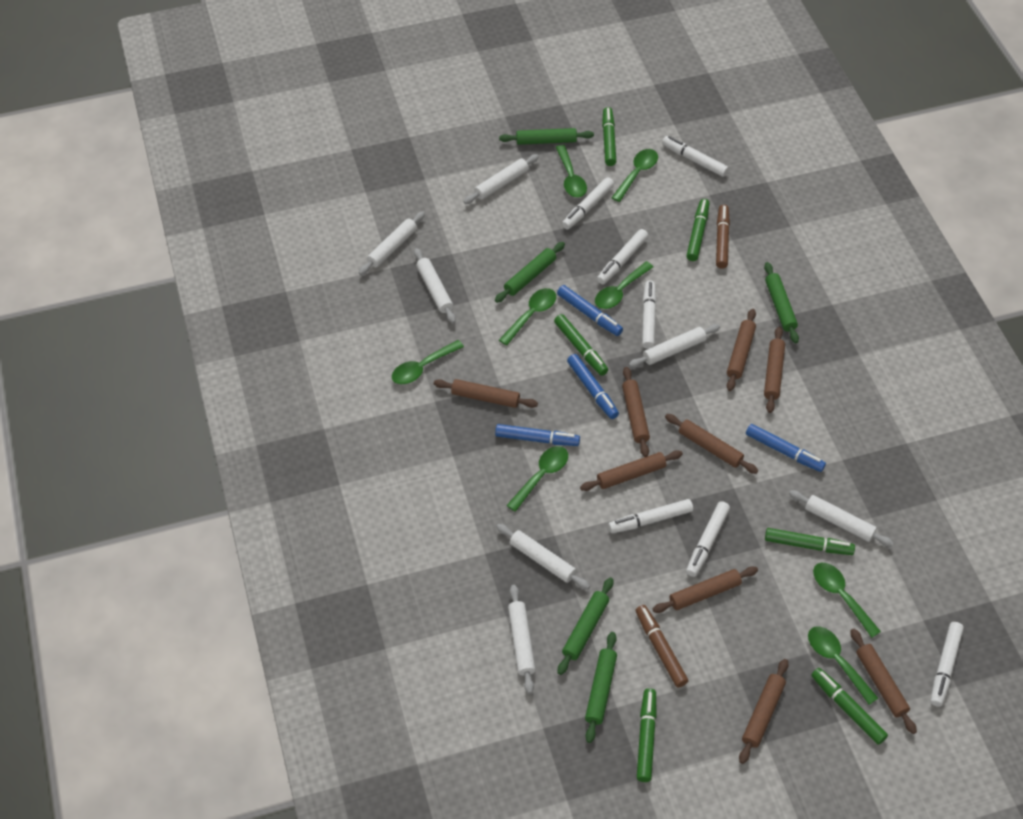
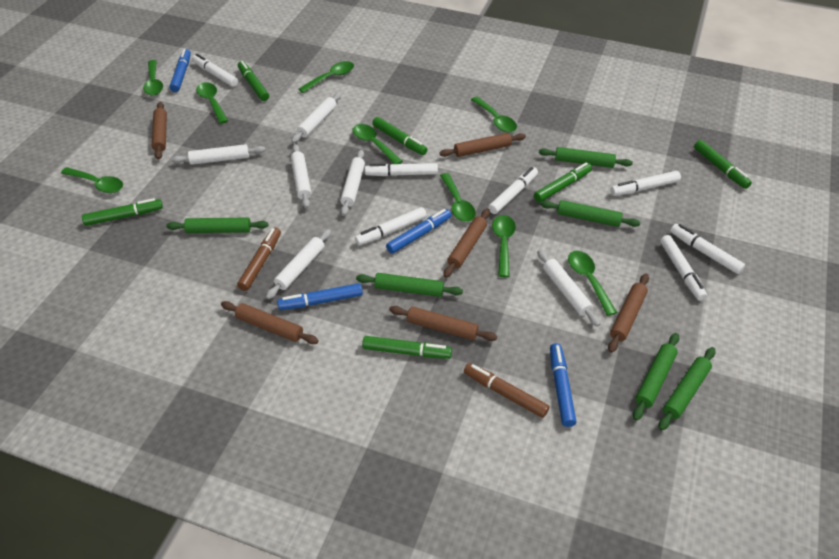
brown rolling pin: [434,379,538,408] [580,450,683,491] [622,367,650,457] [653,567,758,613] [665,414,758,474] [727,309,756,391] [739,659,789,764] [764,327,785,413] [850,629,917,734] = 9 -> [152,102,167,160] [221,301,318,344] [389,306,497,341] [439,133,526,157] [444,209,490,278] [608,274,649,353] = 6
green rolling pin: [495,242,565,303] [499,128,594,145] [558,577,613,675] [585,632,617,743] [764,262,799,343] = 5 -> [167,217,269,233] [356,273,463,297] [539,147,633,168] [540,200,640,227] [633,333,679,421] [659,347,716,431] = 6
green spoon: [392,340,464,384] [499,288,556,346] [506,446,568,512] [556,145,587,198] [595,261,653,309] [611,149,658,202] [808,626,878,705] [813,563,881,638] = 8 -> [61,167,123,193] [143,60,163,96] [196,82,228,124] [299,61,354,93] [353,124,403,164] [440,173,476,222] [471,96,517,133] [492,215,516,277] [568,251,617,316] = 9
white rolling pin: [359,211,425,275] [414,248,456,323] [463,154,539,204] [496,524,590,590] [508,585,536,694] [629,324,720,368] [789,490,894,547] = 7 -> [171,144,266,165] [266,229,331,299] [291,92,341,143] [291,144,311,208] [340,150,365,216] [537,250,600,327] = 6

